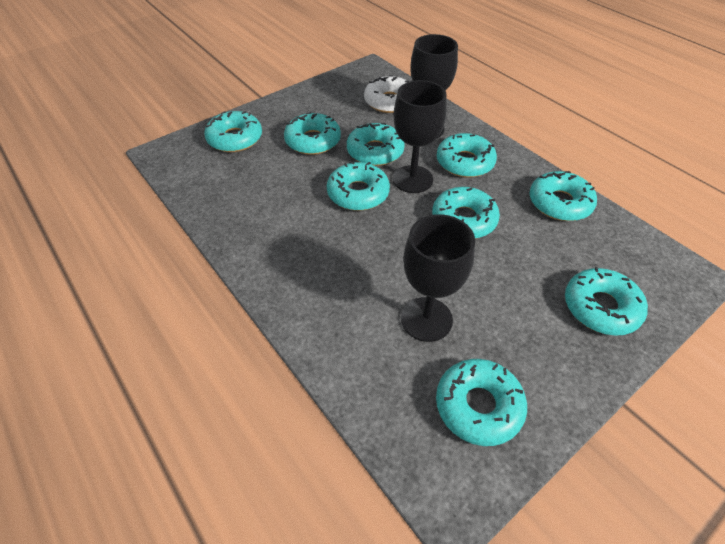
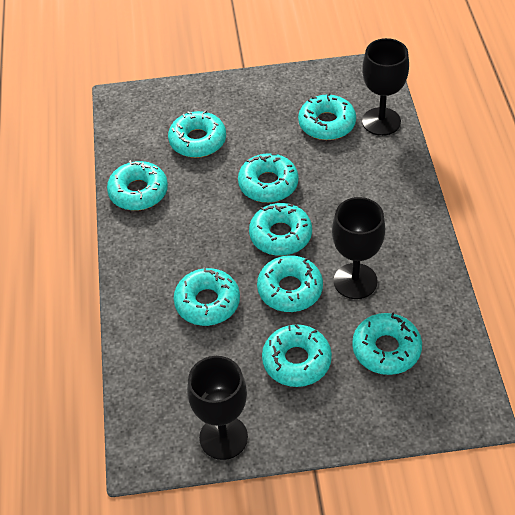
white donut: [364,75,409,113] = 1 -> none = 0

